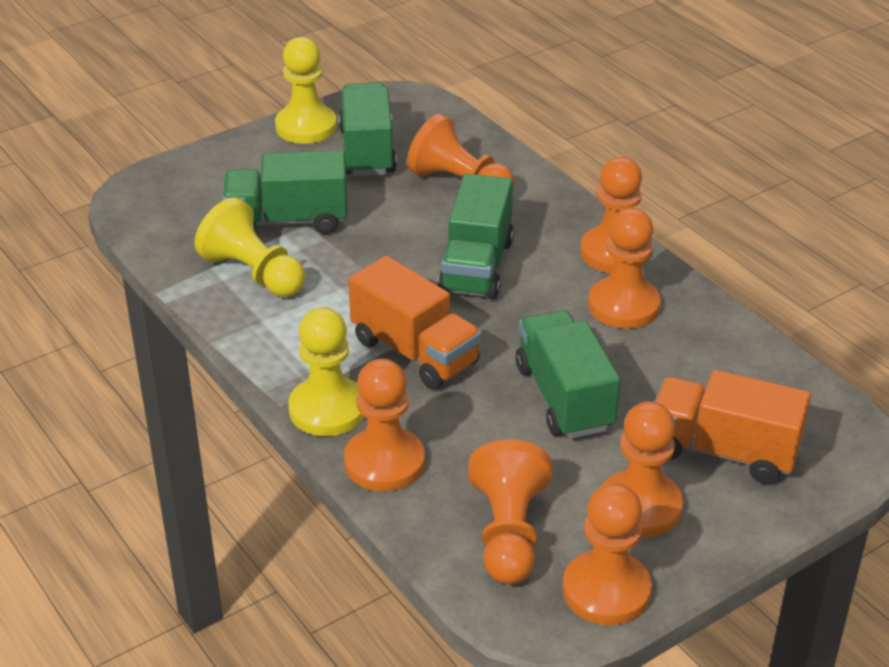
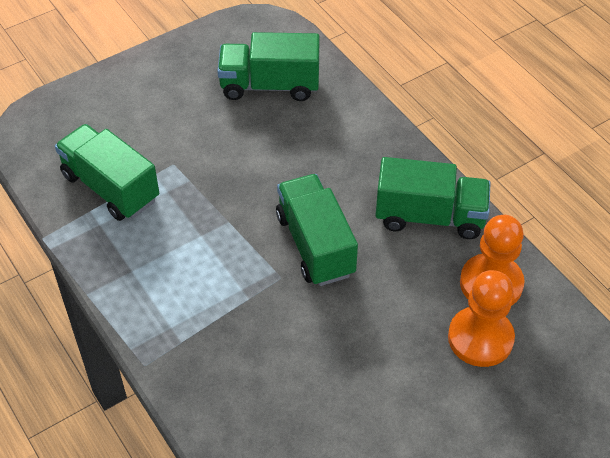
orange pawn: [344,359,425,492] [407,114,515,190] [468,439,552,584] [563,483,652,625] [580,157,648,273] [588,208,661,329] [601,401,683,538] = 7 -> [448,270,515,367] [460,215,525,306] = 2
orange truck: [348,256,482,389] [655,370,811,484] = 2 -> none = 0
yellow pawn: [195,197,306,297] [275,37,337,144] [288,307,364,436] = 3 -> none = 0

